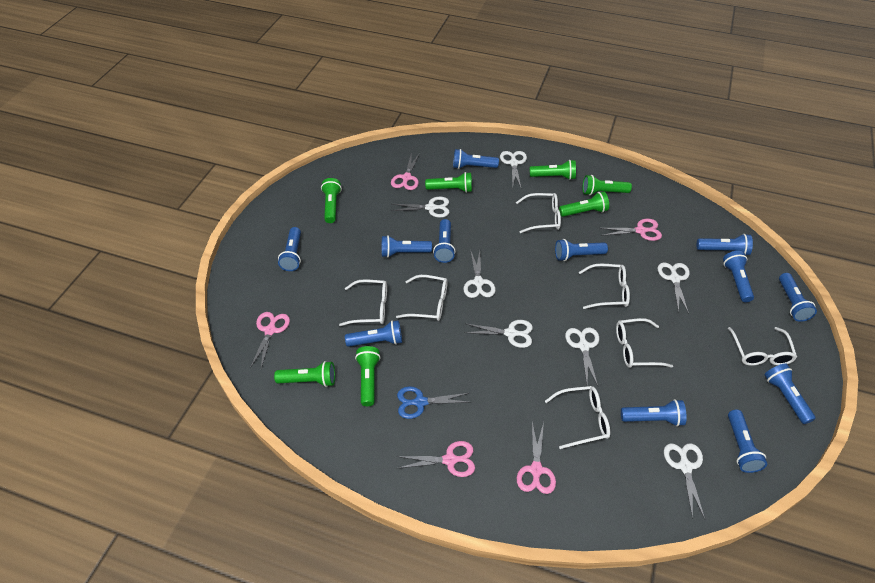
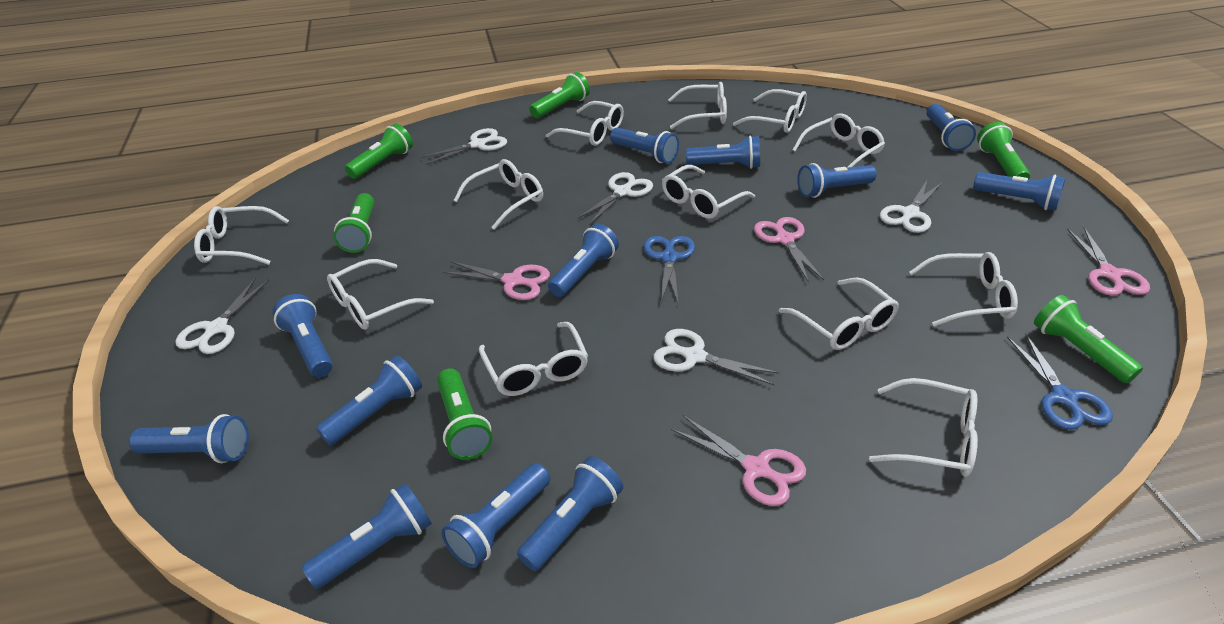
blue scissors: [397,386,471,419] = 1 -> [644,236,695,302] [1007,333,1113,430] = 2
green flashlight: [274,361,335,387] [321,178,342,223] [355,346,381,406] [425,172,472,193] [530,160,576,180] [559,192,609,217] [583,175,632,195] = 7 -> [334,193,375,253] [345,123,413,179] [437,369,492,460] [529,72,590,118] [977,122,1030,179] [1034,295,1143,383] = 6
pink scissors: [250,312,290,369] [391,152,420,190] [396,441,475,477] [517,422,556,494] [600,219,662,241] = 5 -> [443,261,550,300] [671,415,806,506] [754,217,824,282] [1067,227,1150,296] = 4
white glasses: [339,279,387,326] [396,275,448,321] [516,193,561,233] [545,386,610,449] [579,264,630,309] [616,318,673,368] [728,327,797,366] = 7 -> [194,206,289,265] [327,259,434,330] [454,159,543,230] [479,322,588,396] [546,101,624,146] [662,165,755,219] [668,82,727,129] [733,89,807,133] [779,278,899,350] [793,113,885,168] [869,378,978,477] [909,252,1018,327] = 12
white scissors: [391,197,449,218] [463,249,495,298] [464,320,533,348] [500,151,527,187] [565,328,599,386] [658,262,690,314] [664,443,705,519] = 7 -> [175,278,269,354] [420,128,507,165] [577,172,653,225] [653,329,780,385] [880,180,942,233] = 5

